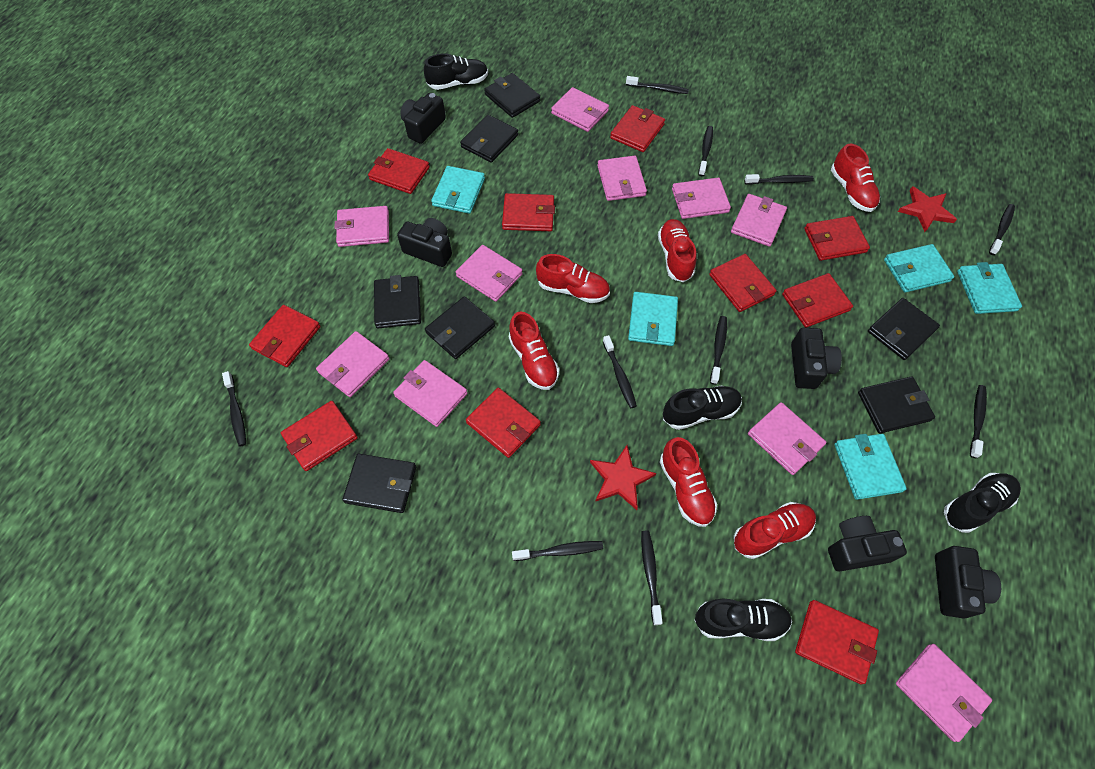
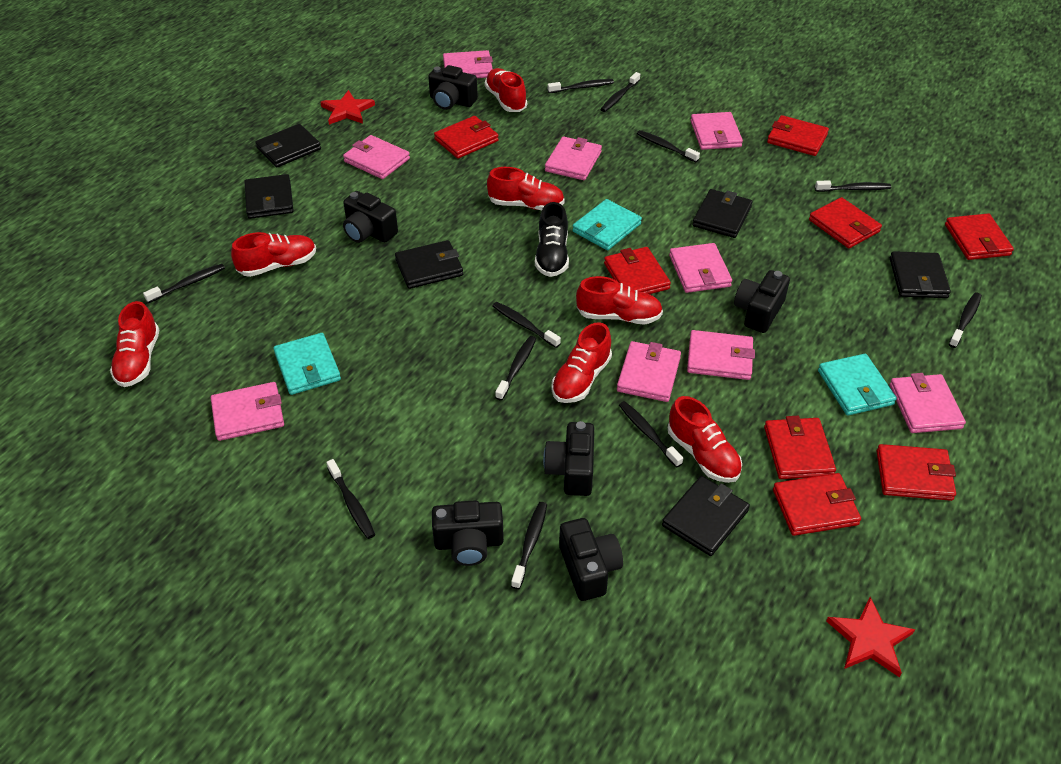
black camera: [397,218,452,267] [400,93,446,144] [791,328,842,389] [828,516,907,571] [935,546,1001,619] = 5 -> [343,191,398,243] [428,65,478,110] [432,500,504,566] [543,421,594,496] [559,518,623,601] [734,270,790,333] = 6
black shoe: [424,54,488,90] [663,386,742,430] [694,599,792,641] [944,473,1021,533] = 4 -> [535,202,569,277] = 1
black toothbrush: [222,371,246,447] [512,541,603,561] [603,335,637,408] [626,76,689,94] [641,531,663,625] [698,126,713,176] [710,316,727,385] [744,174,814,185] [970,385,987,458] [989,204,1015,255] = 10 -> [143,264,225,303] [326,459,375,539] [493,302,561,348] [495,336,536,401] [511,502,547,589] [547,79,614,93] [600,72,640,112] [619,401,683,468] [637,130,700,162] [815,180,891,192] [949,292,982,348] = 11
black wallet: [342,454,416,513] [374,275,421,328] [425,296,495,359] [460,115,518,163] [484,73,540,118] [858,376,935,434] [868,298,940,360] = 7 -> [244,174,294,219] [255,124,321,167] [395,240,463,289] [662,476,750,556] [692,189,753,238] [890,251,951,298] = 6
pink wallet: [316,331,389,397] [334,206,389,247] [393,360,468,427] [456,245,523,302] [551,87,609,132] [597,156,647,201] [672,178,731,219] [731,194,787,247] [748,402,826,475] [896,644,992,742] = 10 -> [211,382,284,441] [343,135,410,179] [443,50,493,78] [545,137,602,180] [617,341,681,402] [669,243,732,293] [687,330,755,380] [690,112,743,150] [889,373,966,433] = 9
red shoe: [509,311,559,390] [536,254,610,303] [658,219,697,282] [660,437,717,527] [734,502,816,559] [831,144,880,212] = 6 -> [110,301,159,387] [231,232,316,277] [485,68,527,112] [487,167,564,210] [551,322,612,403] [576,276,663,325] [668,396,742,483] = 7
red wallet: [249,305,321,367] [281,401,358,471] [368,148,430,194] [466,388,541,458] [502,193,555,231] [610,105,665,152] [709,254,776,312] [782,273,853,328] [795,600,879,684] [804,216,870,261] = 10 -> [434,116,499,159] [604,247,671,294] [764,416,836,479] [767,115,829,156] [773,473,861,536] [809,197,882,248] [877,444,956,501] [945,214,1014,260] = 8
turquoise wallet: [431,166,485,214] [628,292,678,346] [834,434,907,500] [884,244,954,293] [957,262,1022,314] = 5 -> [273,333,341,395] [572,199,642,250] [818,354,897,415] = 3

